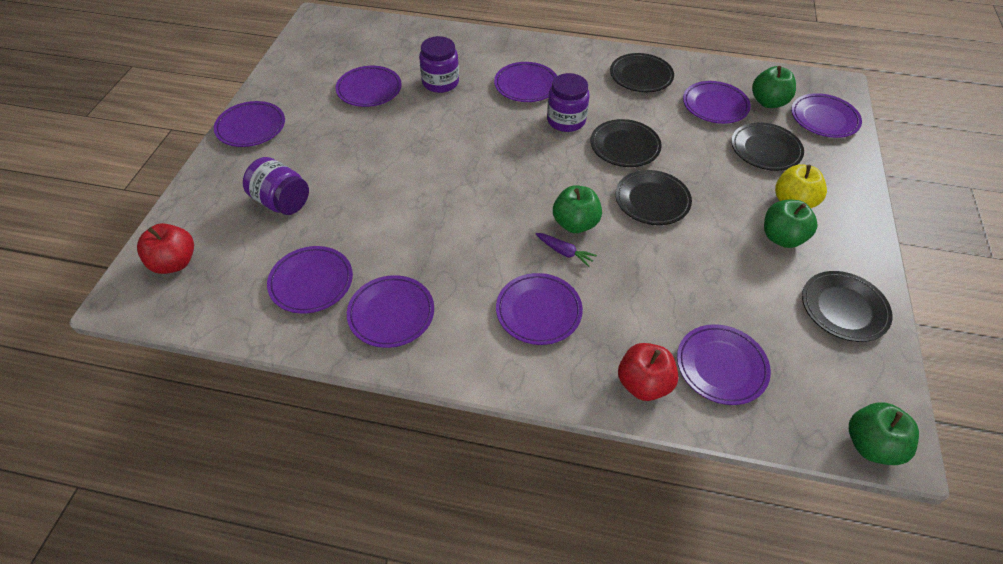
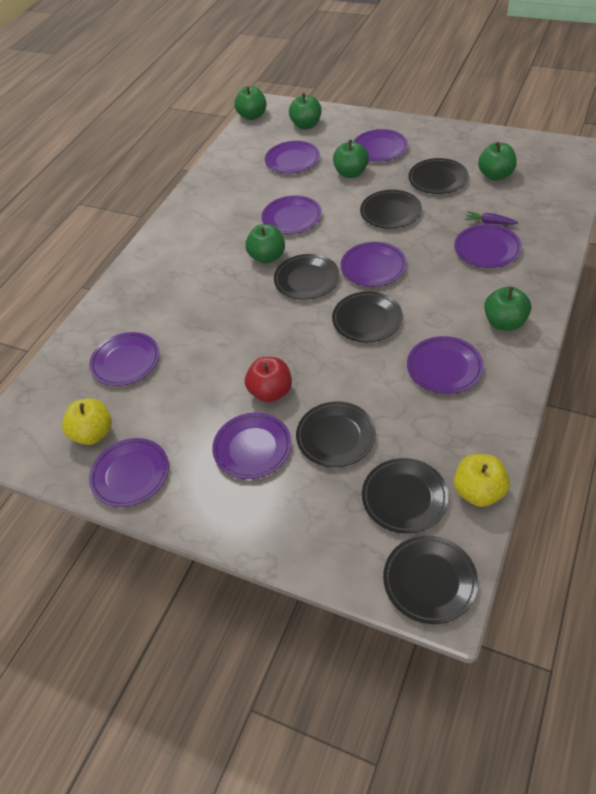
black plate: [591,119,662,167] [610,53,674,92] [615,170,692,225] [731,122,804,171] [802,271,893,342] = 5 -> [274,254,340,300] [296,401,376,467] [332,291,403,342] [360,190,422,229] [362,458,449,534] [383,535,478,624] [408,158,469,194] = 7
green apple: [553,185,602,233] [752,66,796,108] [764,200,818,248] [849,402,919,465] = 4 -> [234,86,267,120] [245,224,285,264] [289,93,322,129] [333,140,369,178] [478,142,517,181] [484,286,531,331] = 6
purple jar: [243,157,309,215] [419,36,459,93] [547,73,590,132] = 3 -> none = 0
red apple: [137,223,194,274] [618,343,678,401] = 2 -> [245,357,292,402] = 1
yellow apple: [775,164,827,208] = 1 -> [62,398,112,445] [454,454,510,507] = 2

